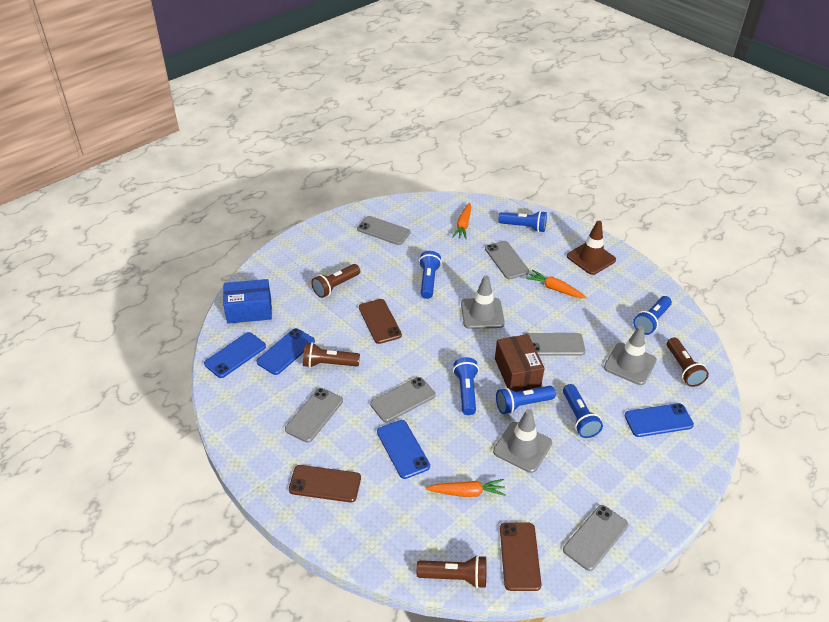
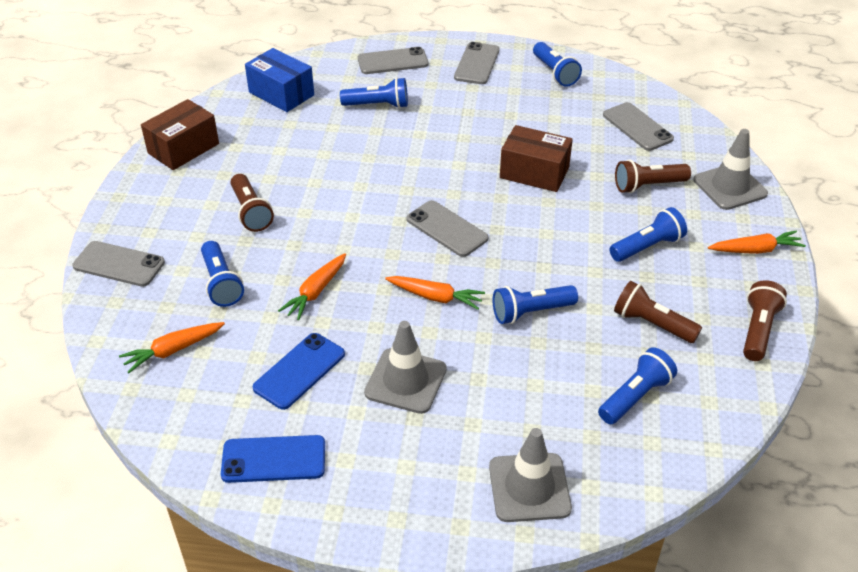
blue phone: [204,332,266,378] [256,328,315,375] [377,420,430,479] [624,403,694,437] = 4 -> [221,435,325,483] [253,333,345,410] = 2
brown box: [495,334,545,392] = 1 -> [141,99,219,170] [500,125,573,192] = 2
brown phone: [289,465,361,502] [359,299,402,344] [500,522,541,591] = 3 -> none = 0
brown traffic cone: [567,221,616,275] = 1 -> none = 0
grey phone: [285,388,343,443] [357,216,411,245] [370,377,435,422] [485,241,529,279] [525,333,585,356] [563,505,628,571] = 6 -> [72,241,165,287] [358,47,428,74] [407,200,489,257] [454,42,499,84] [603,102,674,151] = 5
orange carrot: [426,479,506,497] [452,203,471,239] [526,270,587,298] = 3 -> [119,322,225,373] [278,253,346,320] [385,276,485,310] [708,231,806,254] = 4

